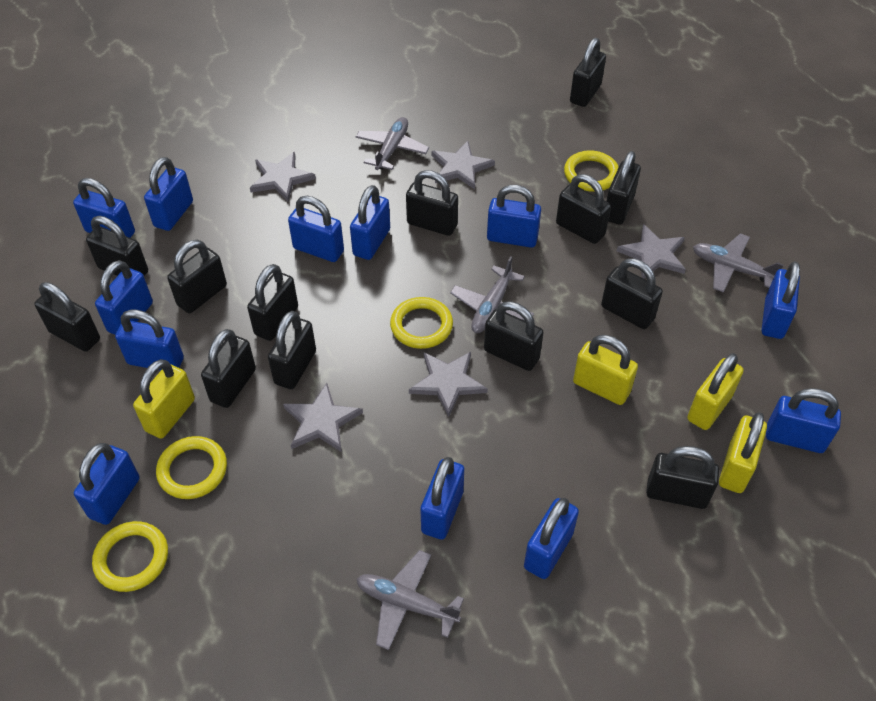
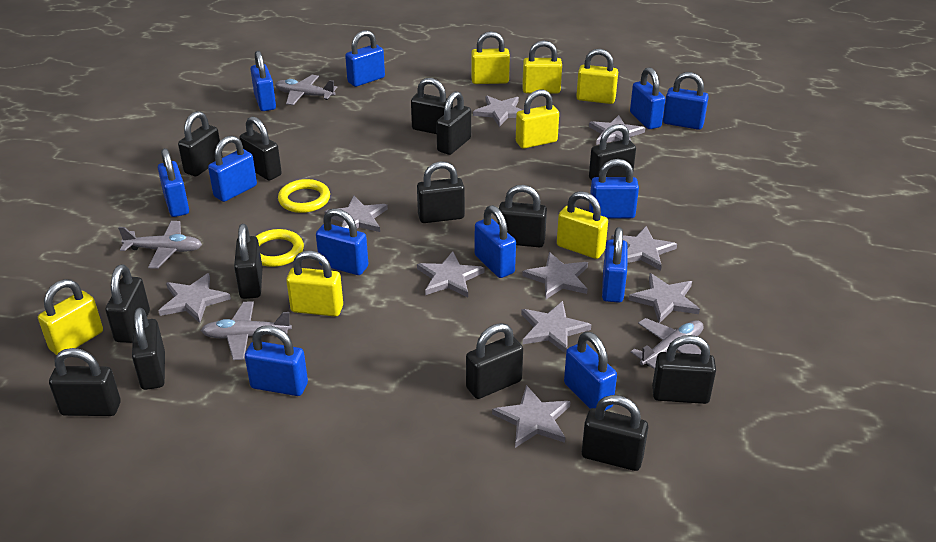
black padlock: [34,282,100,352] [86,216,148,276] [167,240,227,313] [201,329,256,408] [247,264,298,341] [268,311,316,389] [406,170,458,236] [484,301,544,371] [556,174,611,244] [570,38,606,107] [601,259,663,329] [606,151,641,225] [646,446,719,509] = 13 -> [49,348,121,416] [105,265,150,343] [132,308,165,390] [178,111,223,176] [234,224,263,299] [240,116,282,181] [411,78,453,134] [417,161,465,223] [436,91,471,155] [466,323,523,399] [498,185,547,248] [582,395,648,471] [589,124,636,181] [652,335,716,404] = 14
grey star: [250,152,316,201] [283,383,363,452] [409,352,488,417] [431,141,495,189] [617,224,686,279] = 5 -> [159,273,231,323] [325,196,388,232] [417,251,484,297] [473,96,521,127] [492,385,571,448] [521,301,591,354] [522,252,588,299] [589,115,645,145] [611,226,677,270] [629,273,700,323] = 10
yellow padlock: [133,359,195,439] [573,335,638,405] [687,353,744,430] [719,412,767,493] = 4 -> [38,279,103,355] [286,251,343,316] [471,31,510,84] [516,90,559,149] [522,40,562,94] [557,191,608,259] [576,49,618,104] = 7
yellow ring: [92,521,168,592] [156,436,227,499] [390,297,453,349] [564,150,619,192] = 4 -> [256,229,304,267] [278,179,330,213] = 2

